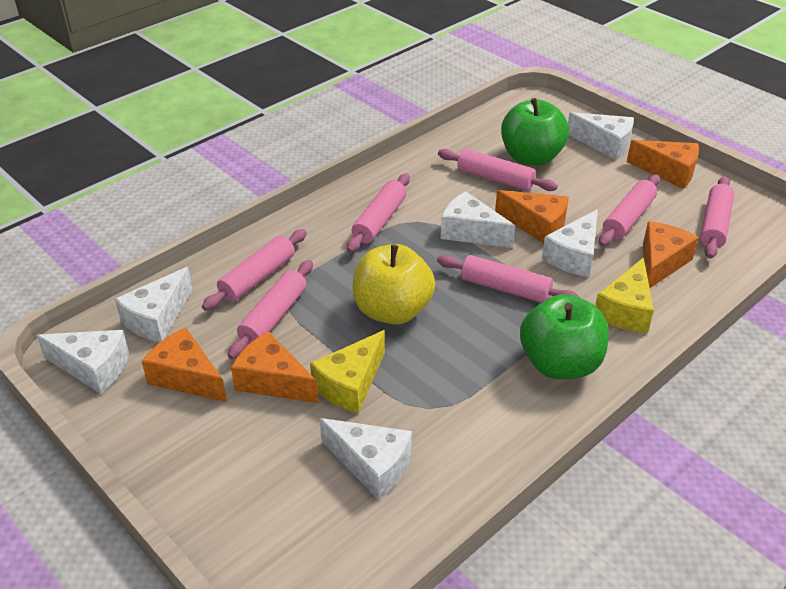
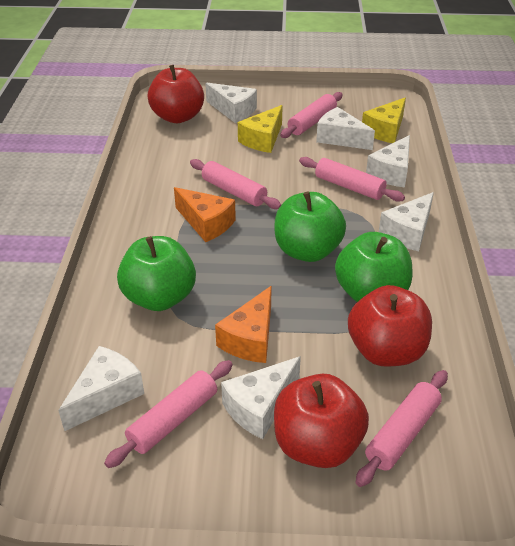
green apple: [501,98,569,166] [520,294,609,379] = 2 -> [117,236,196,311] [275,192,346,262] [335,232,412,302] = 3
orange cheese: [142,327,227,402] [231,331,319,403] [495,190,569,243] [627,140,699,189] [643,221,699,288] = 5 -> [174,187,236,242] [215,286,272,363] = 2
pink rolling pin: [202,229,307,311] [228,260,313,359] [347,173,410,253] [437,255,580,303] [438,149,558,191] [599,175,660,247] [700,176,734,259] = 7 -> [104,360,233,468] [190,159,281,209] [280,92,343,138] [299,157,405,202] [355,370,448,487] = 5
red apple: none = 0 -> [148,65,204,123] [274,373,369,468] [348,285,432,367] = 3
yellow apple: [353,244,435,325] = 1 -> none = 0

